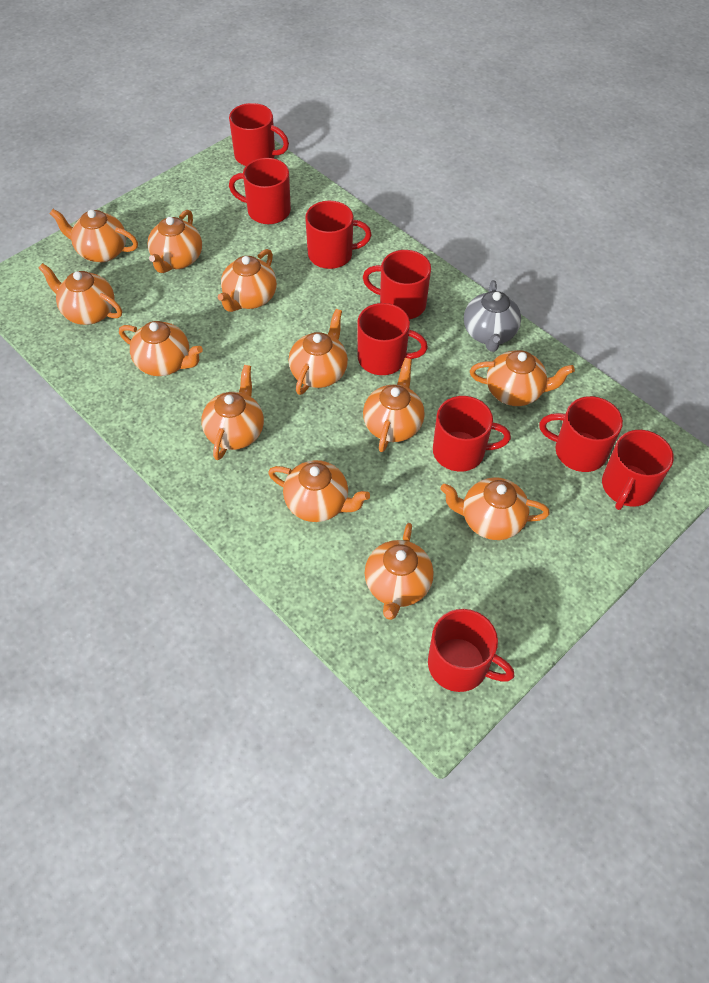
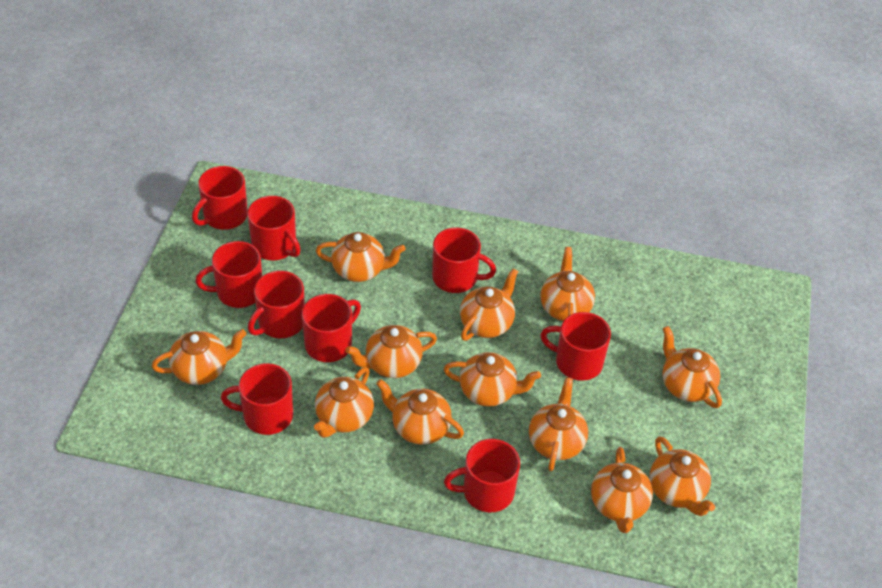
grey teapot: [464,280,521,352] = 1 -> none = 0

